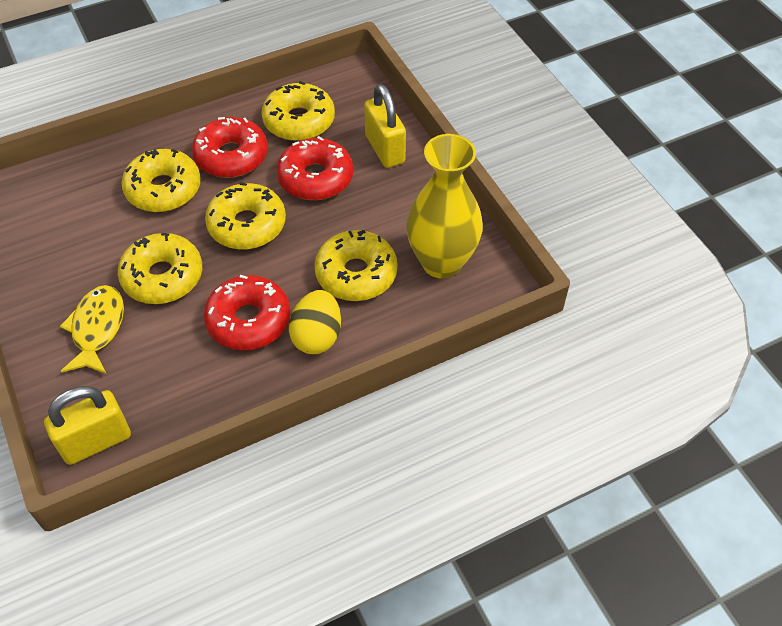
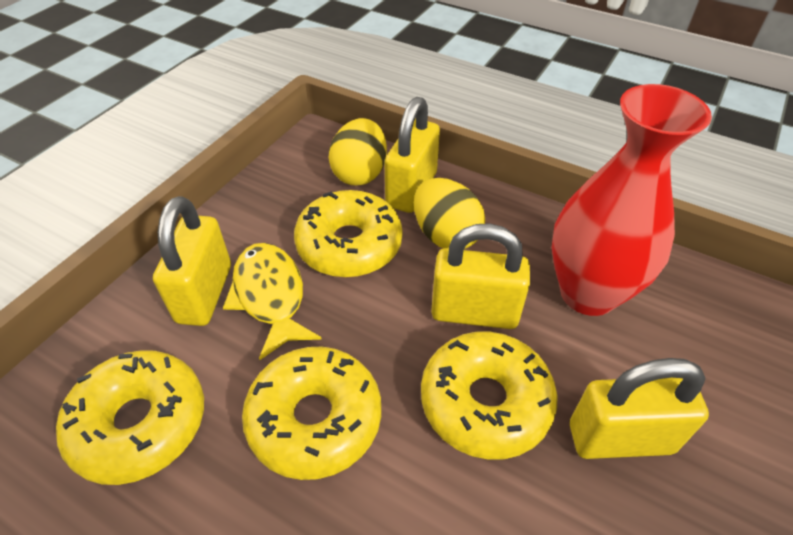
red donut: [192,117,268,178] [203,275,290,350] [276,136,353,200] = 3 -> none = 0
red vase: none = 0 -> [552,84,712,316] = 1
yellow donut: [118,233,202,304] [122,149,201,212] [205,182,286,250] [261,81,335,141] [314,230,398,301] = 5 -> [56,350,204,485] [242,347,381,480] [294,190,402,277] [421,331,557,460] = 4
yellow egg: [289,290,341,354] = 1 -> [329,118,387,185] [414,178,485,249] = 2
yellow padlock: [44,386,131,465] [364,84,406,168] = 2 -> [153,196,231,326] [384,97,440,213] [431,223,530,329] [570,358,709,459] = 4
yellow vase: [406,134,483,279] = 1 -> none = 0

